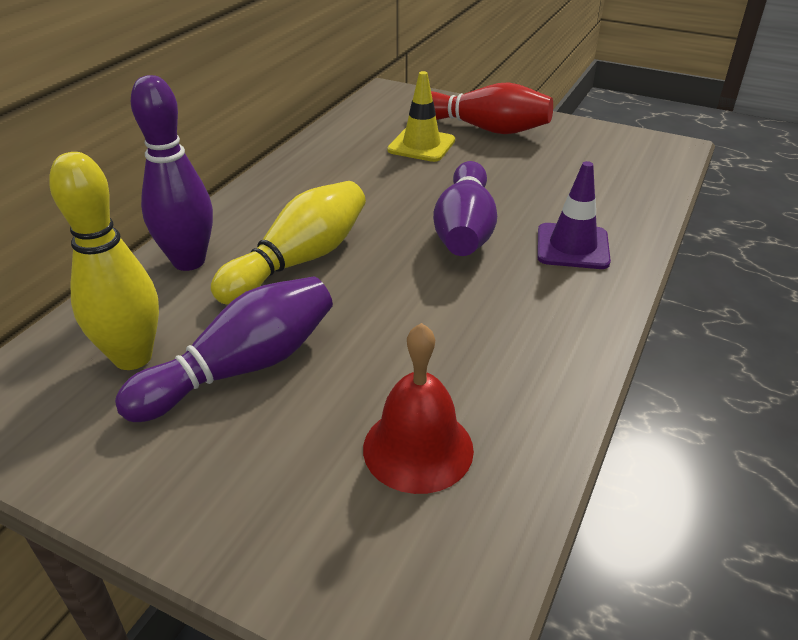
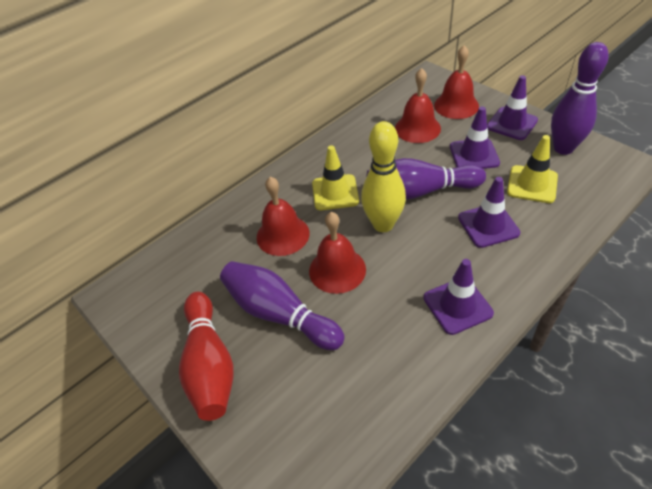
purple traffic cone: [537,161,611,269] = 1 -> [423,259,494,335] [450,106,500,169] [458,177,520,248] [487,75,538,140] = 4
red bell: [363,323,474,494] = 1 -> [257,177,309,256] [309,212,366,294] [395,68,441,143] [434,45,479,119] = 4
yellow bowling pin: [49,152,159,370] [211,181,366,305] = 2 -> [361,121,406,232] = 1
yellow traffic cone: [387,71,455,162] = 1 -> [312,145,359,210] [507,135,558,203] = 2

